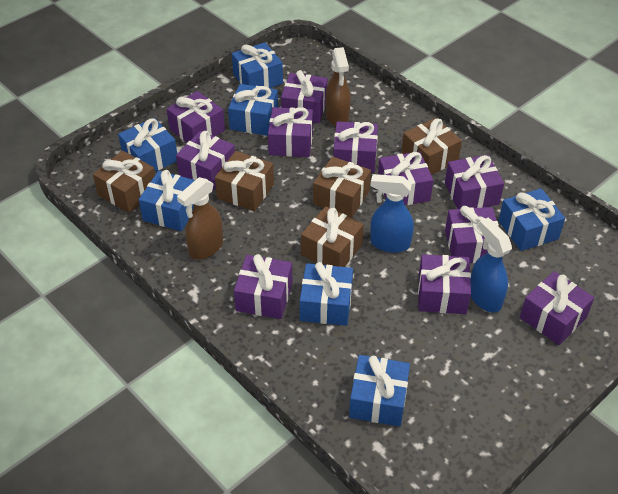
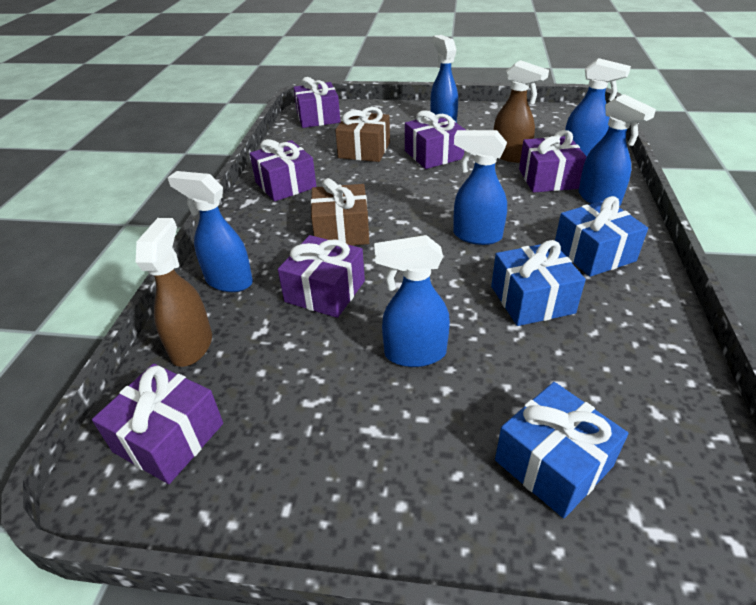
blue gift: [118,118,177,172] [139,170,195,231] [228,84,278,136] [232,42,283,88] [300,262,353,326] [349,355,410,426] [499,188,565,251] = 7 -> [491,240,586,326] [495,382,628,518] [555,196,648,277] = 3
blue spray bottle: [370,174,414,253] [471,217,512,313] = 2 -> [168,171,253,292] [374,235,450,367] [430,35,458,123] [453,130,507,245] [564,58,631,157] [579,94,656,206] = 6
brown gift: [93,151,155,213] [215,151,274,211] [301,206,364,267] [313,157,371,218] [401,118,462,175] = 5 -> [311,178,369,245] [335,107,390,162] = 2
purple gift: [167,91,225,143] [176,131,235,191] [234,254,293,319] [268,107,313,157] [281,70,328,123] [333,121,378,173] [378,151,433,205] [418,254,471,314] [445,155,504,209] [445,206,499,263] [520,271,594,345] = 11 -> [92,363,223,484] [250,139,317,202] [278,235,365,318] [293,77,340,128] [405,110,466,169] [519,130,586,193] = 6

